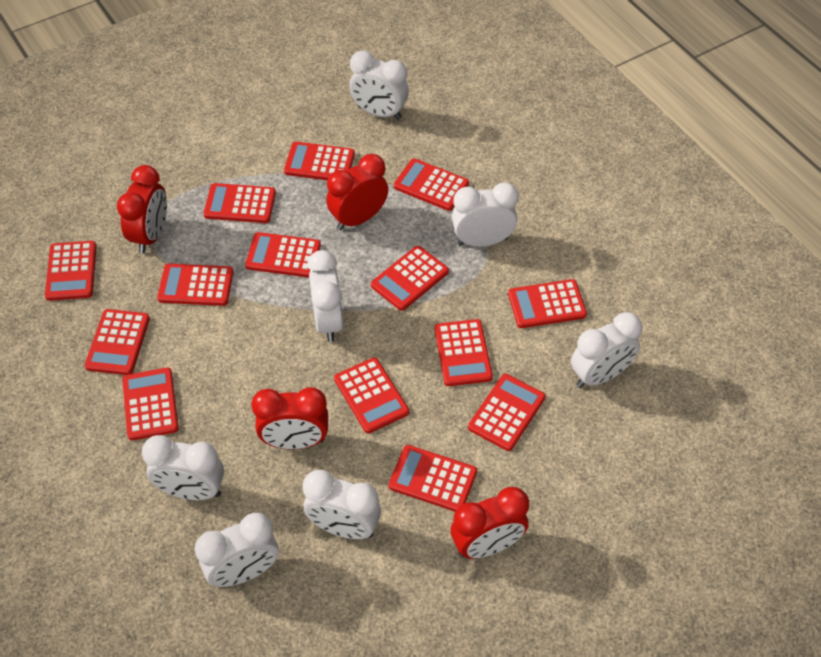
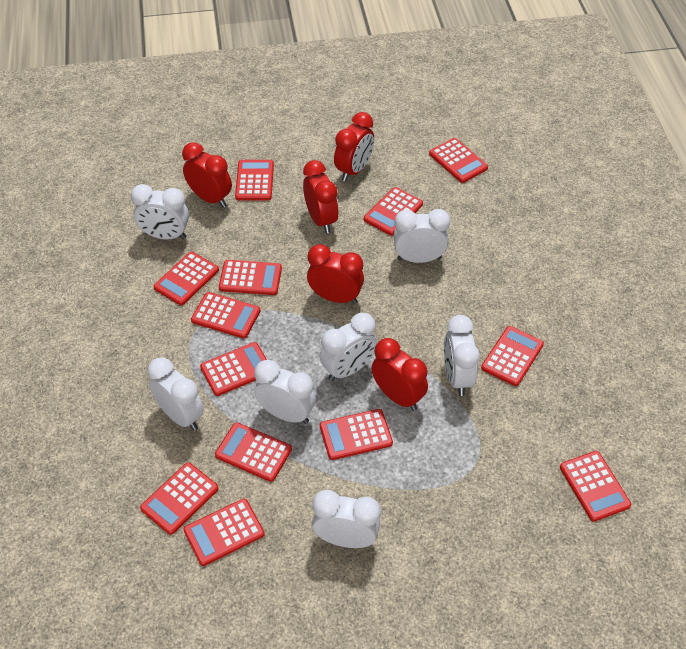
red calculator: [45,241,97,301] [85,309,150,375] [122,368,179,441] [157,263,234,306] [203,183,276,223] [245,232,321,277] [284,142,355,180] [334,358,409,433] [371,246,449,311] [388,445,477,512] [394,158,469,211] [435,319,493,386] [468,374,546,451] [508,279,587,328] = 14 -> [140,462,219,535] [153,252,219,306] [183,499,265,566] [191,292,260,338] [200,342,267,396] [215,422,292,482] [219,260,282,295] [235,160,274,201] [320,409,393,460] [364,187,423,236] [429,138,488,183] [481,326,544,386] [560,451,631,522] = 13
red clock: [117,165,167,253] [251,387,328,449] [326,154,388,230] [451,487,529,559] = 4 -> [182,142,232,207] [303,160,339,233] [307,244,364,304] [334,112,374,181] [371,338,428,411] = 5

